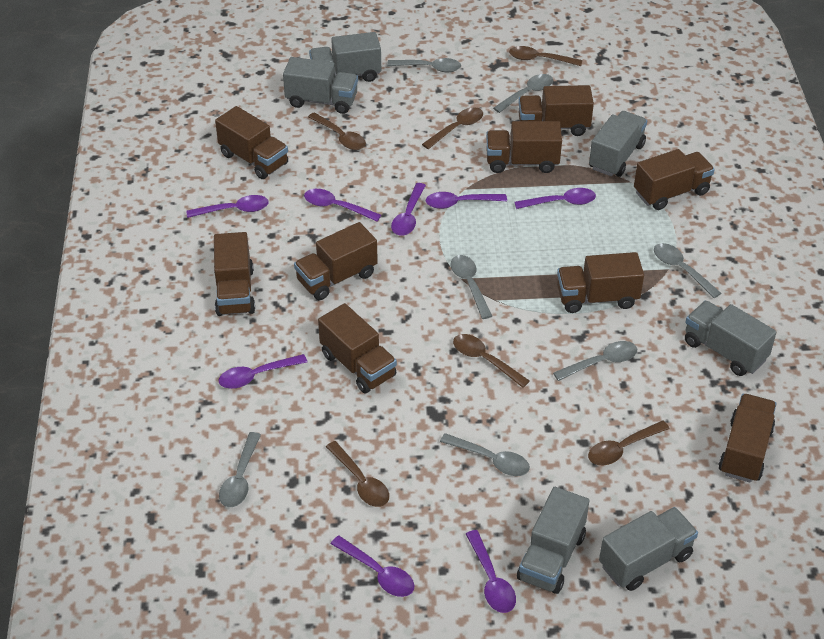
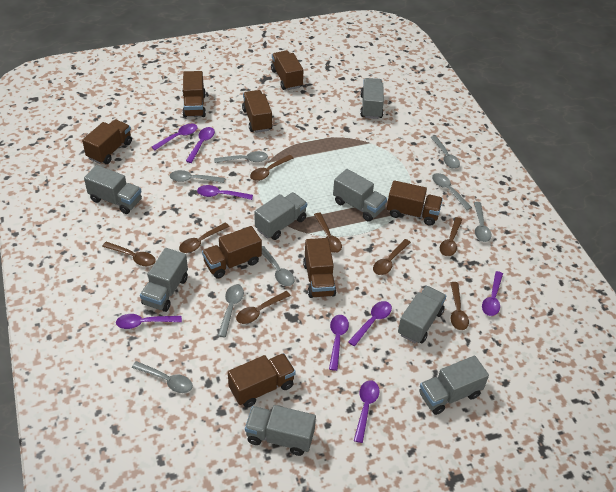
brown spoon: [308,112,366,150] [326,441,389,507] [422,107,483,149] [453,334,530,388] [509,46,582,66] [588,420,670,465] = 6 -> [102,242,155,266] [179,223,230,253] [236,291,291,324] [250,155,294,181] [314,213,342,253] [373,239,411,275] [440,217,462,256] [450,282,469,330] = 8
brown truck: [214,232,255,316] [215,106,288,179] [294,222,378,300] [318,303,397,393] [486,121,562,173] [518,85,594,136] [557,252,644,313] [634,149,715,210] [718,394,776,483] = 9 -> [82,119,132,164] [182,71,206,118] [202,226,262,278] [228,353,296,408] [242,90,272,133] [271,51,303,90] [303,238,336,298] [387,180,443,226] = 8
grey spoon: [219,432,261,507] [387,58,461,72] [440,433,530,476] [451,255,492,319] [493,74,553,113] [553,341,637,381] [654,243,721,298] = 7 -> [132,361,193,393] [170,170,225,183] [214,151,268,163] [218,285,244,337] [262,246,295,286] [430,136,460,169] [432,173,472,210] [474,202,491,242] = 8
grey truck: [283,57,358,114] [309,32,381,82] [517,487,589,594] [589,111,647,177] [599,507,698,591] [685,301,777,376] = 6 -> [84,165,142,214] [140,248,188,312] [245,405,316,456] [254,192,307,240] [333,169,387,221] [360,78,384,119] [398,286,446,344] [419,356,489,415] = 8

